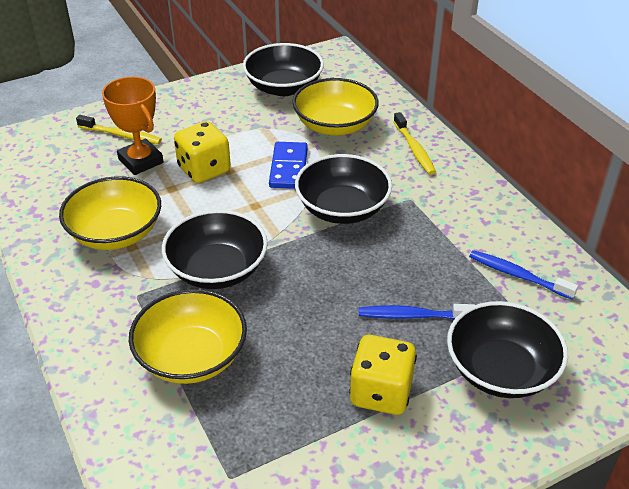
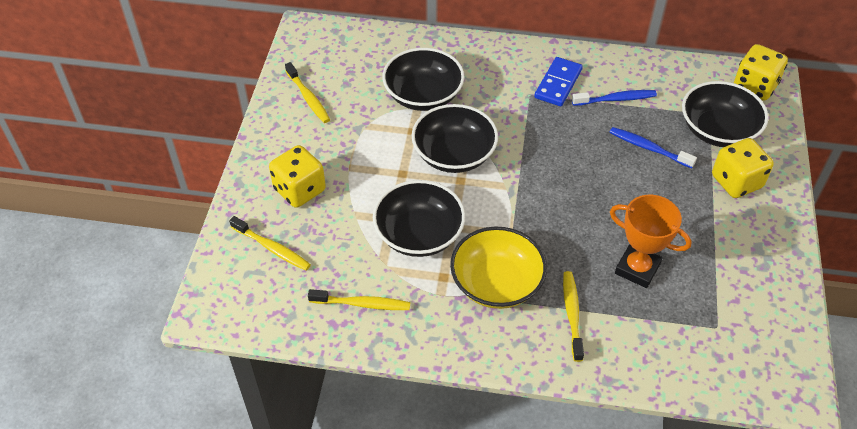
yellow bowl: [59,176,161,250] [129,289,247,384] [292,78,379,136] = 3 -> [450,226,547,309] = 1
yellow dice: [174,121,231,183] [349,335,417,415] = 2 -> [269,145,326,208] [712,138,774,198] [734,44,788,101] = 3
yellow toothbrush: [76,115,162,144] [393,112,436,175] = 2 -> [229,216,311,271] [285,62,330,123] [308,289,410,310] [563,271,584,362] = 4

